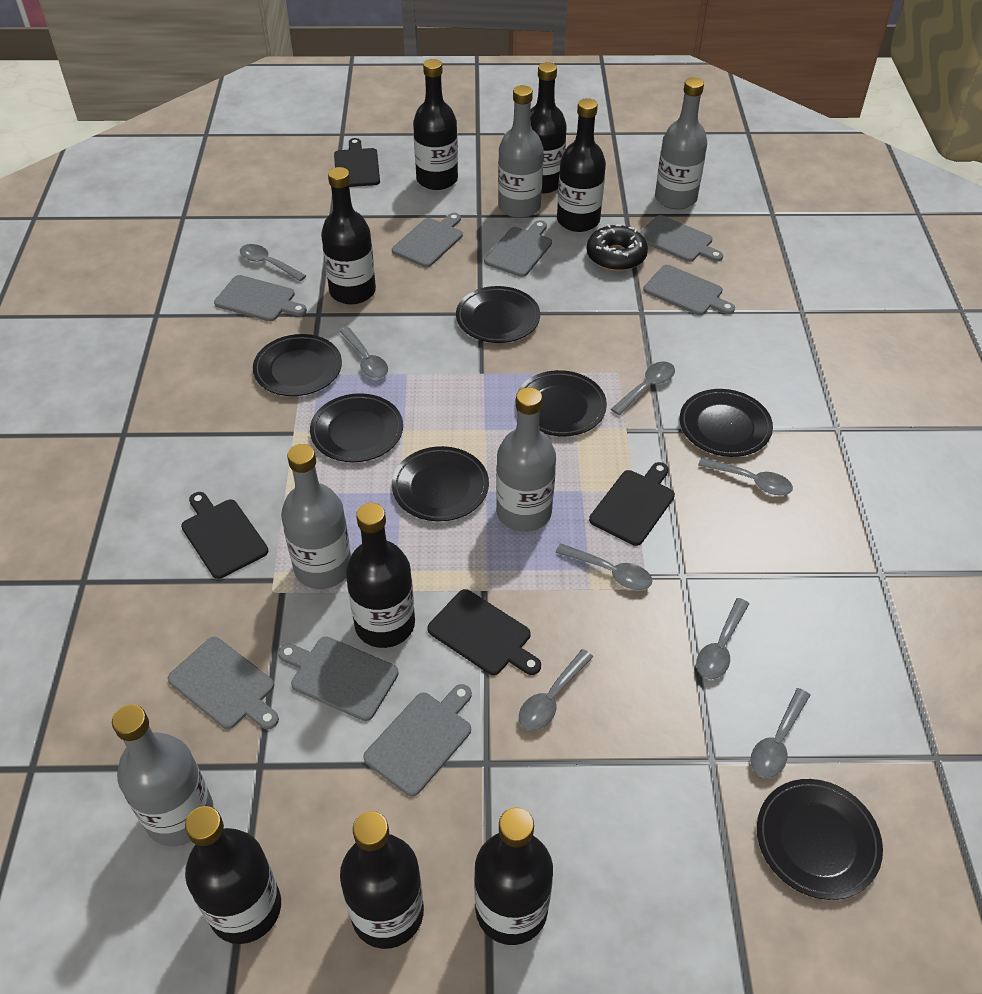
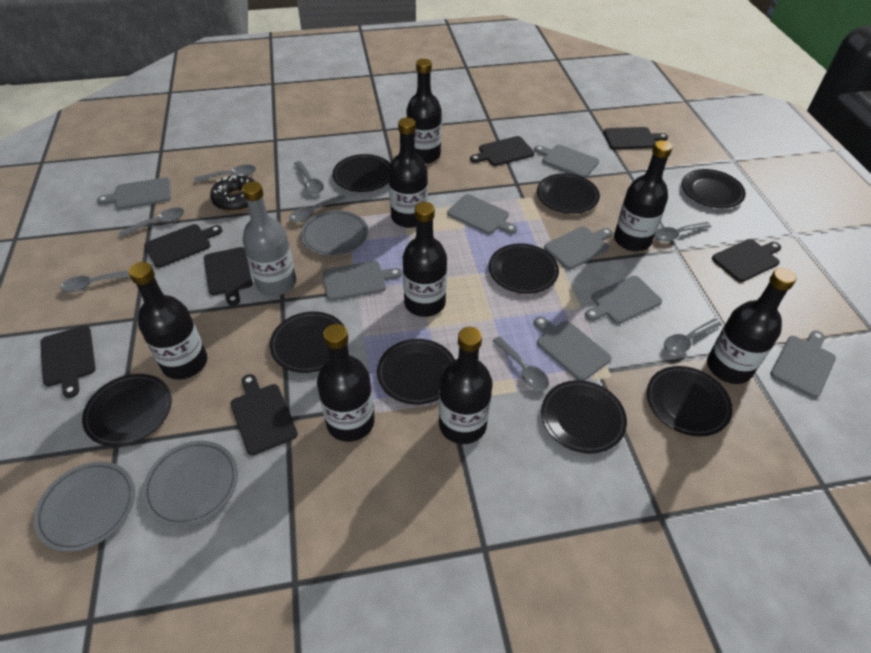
black cutting board: [181,492,269,579] [334,138,380,187] [427,589,541,675] [589,462,675,546] = 4 -> [40,325,95,398] [144,224,223,268] [204,247,253,306] [230,374,298,456] [470,136,535,166] [603,127,668,150] [712,239,781,282] = 7
black plate: [253,334,342,396] [310,393,403,462] [392,446,489,521] [456,286,540,343] [516,370,607,436] [680,389,773,457] [757,779,883,900] = 7 -> [82,374,172,446] [270,311,348,373] [333,154,391,192] [377,339,455,405] [489,244,559,294] [537,173,600,214] [541,380,627,454] [647,366,732,437] [681,169,746,208] = 9
grey bottle: [112,704,213,846] [281,444,351,589] [496,387,556,532] [498,85,543,218] [655,77,707,210] = 5 -> [242,182,296,296] = 1
grey plate: none = 0 -> [34,461,135,552] [142,441,238,526] [301,210,368,256] = 3

